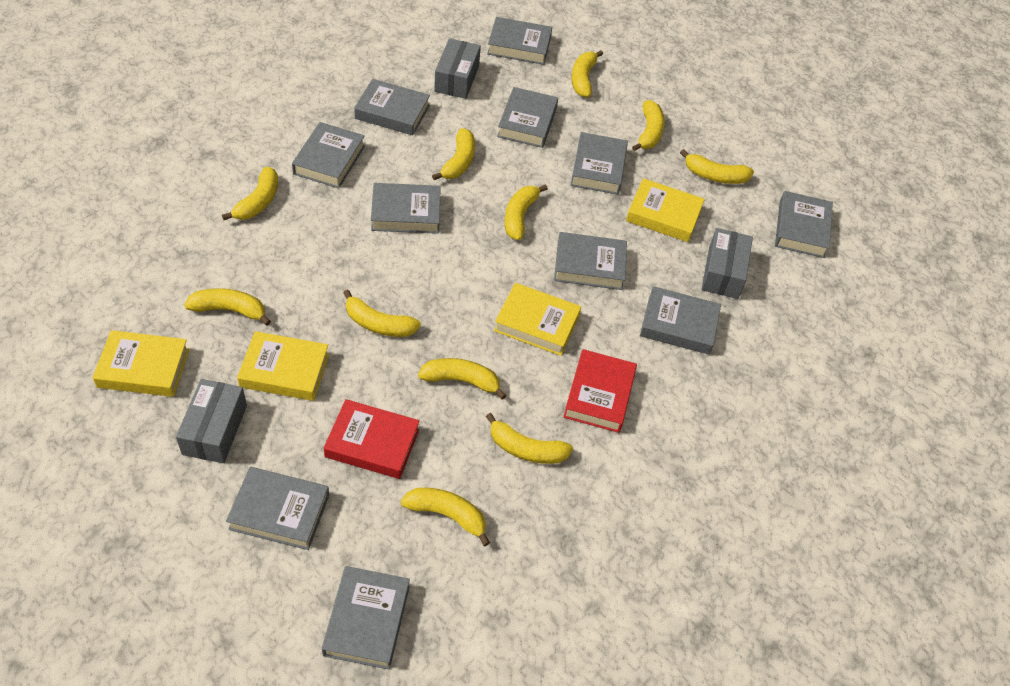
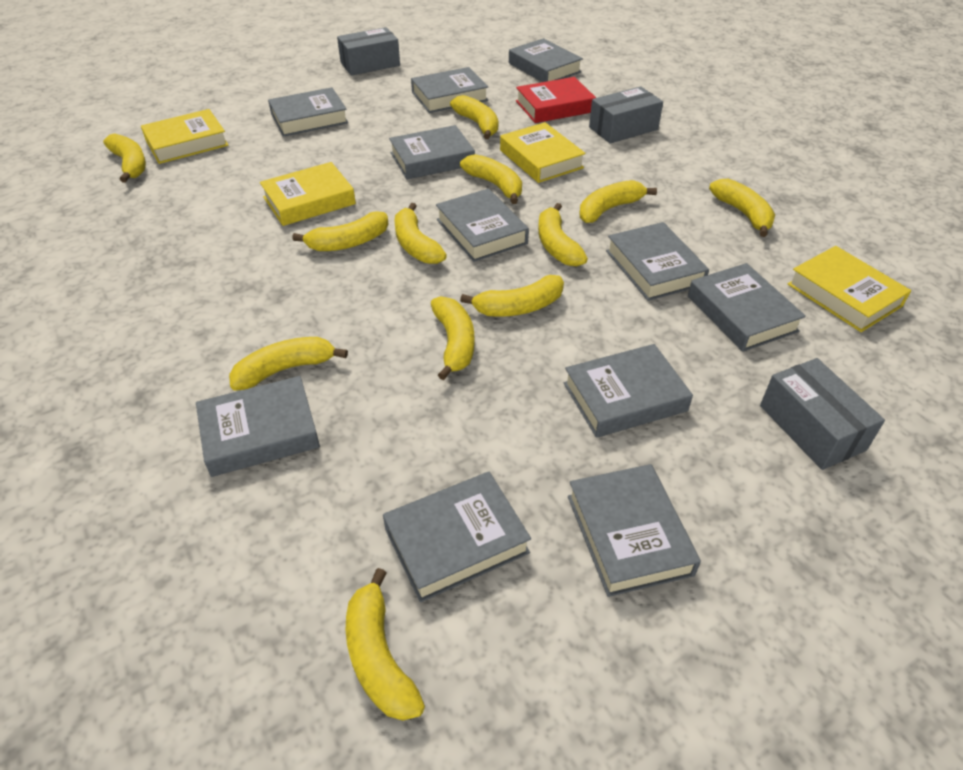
red book: [324,399,420,479] [564,349,637,433] = 2 -> [516,77,596,123] = 1
yellow banana: [184,288,271,326] [222,167,278,220] [343,289,421,337] [401,488,490,546] [418,358,507,400] [432,128,475,180] [486,413,573,464] [505,184,548,240] [571,50,603,97] [632,100,665,151] [680,149,754,184] = 11 -> [103,133,146,183] [229,337,348,391] [292,211,389,251] [346,568,425,721] [394,203,447,264] [431,296,474,380] [450,95,498,139] [460,154,522,204] [460,275,564,317] [538,203,588,267] [579,180,657,223] [709,179,775,237] = 12

